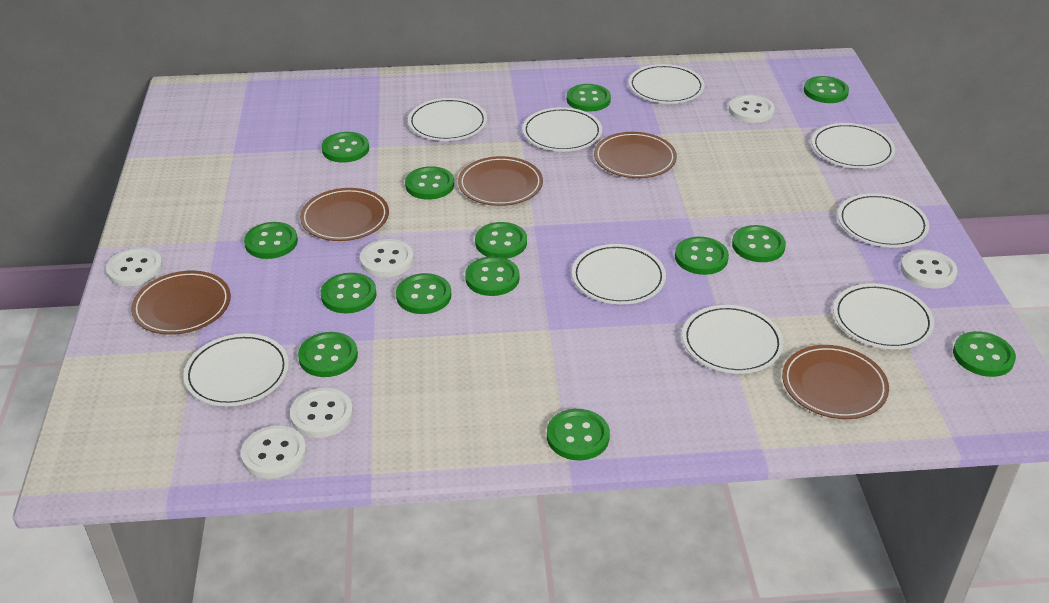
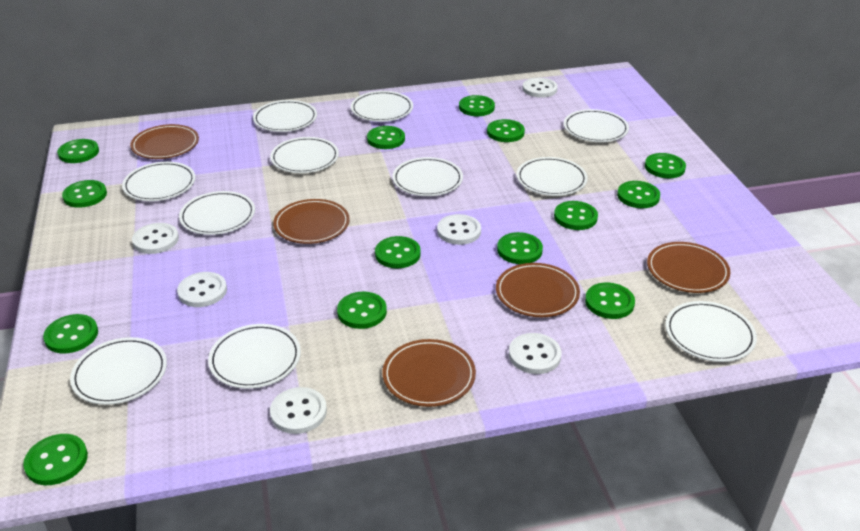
white plate: [183,333,289,406] [408,98,487,141] [522,107,602,151] [572,244,666,304] [629,64,705,104] [682,305,784,374] [812,123,895,169] [833,283,934,349] [838,193,929,248] = 9 -> [70,337,167,405] [122,162,195,201] [179,191,255,235] [208,324,301,389] [253,100,317,132] [270,137,339,173] [351,91,413,122] [392,157,463,196] [517,157,587,196] [564,109,629,142] [665,301,757,362] = 11

